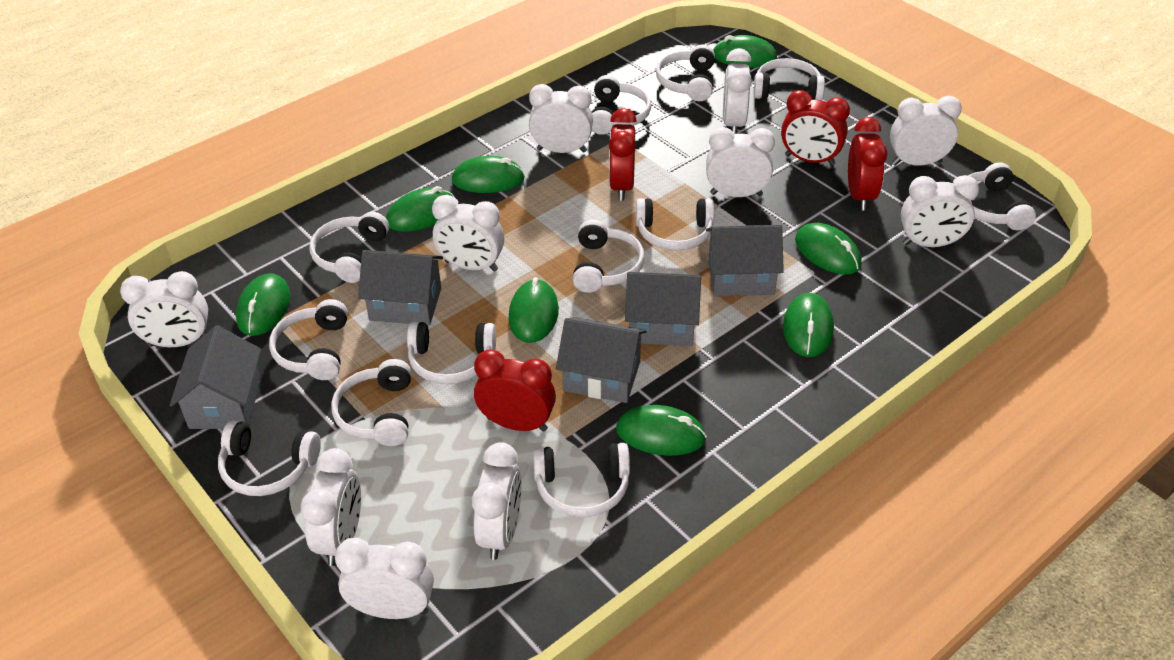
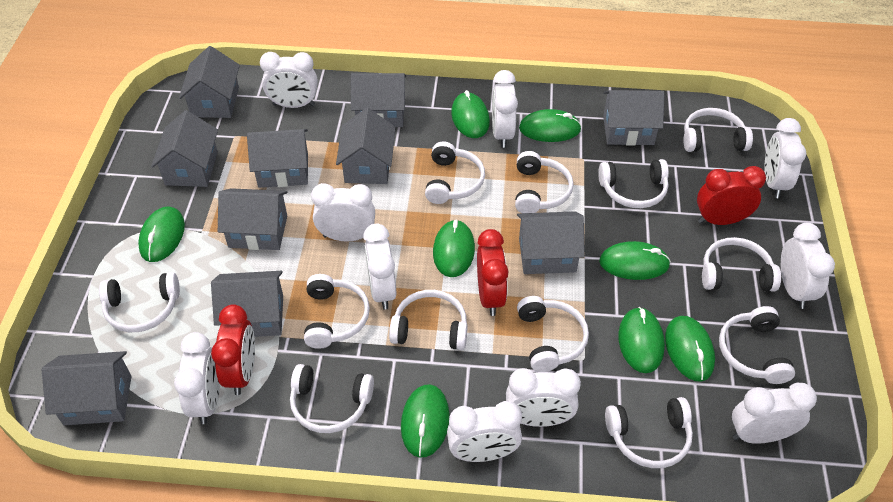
grey house: [170,326,261,429] [358,250,443,325] [556,317,647,403] [625,272,701,346] [706,225,784,296] = 5 -> [42,351,131,425] [151,110,218,187] [179,46,240,118] [211,271,283,337] [218,188,287,250] [247,129,308,188] [336,108,396,184] [351,73,406,127] [517,211,585,274] [603,90,664,146] = 10
red clock: [474,349,556,432] [609,108,637,201] [781,90,850,165] [848,117,888,211] = 4 -> [211,304,255,395] [477,229,509,316] [697,166,766,225] = 3

